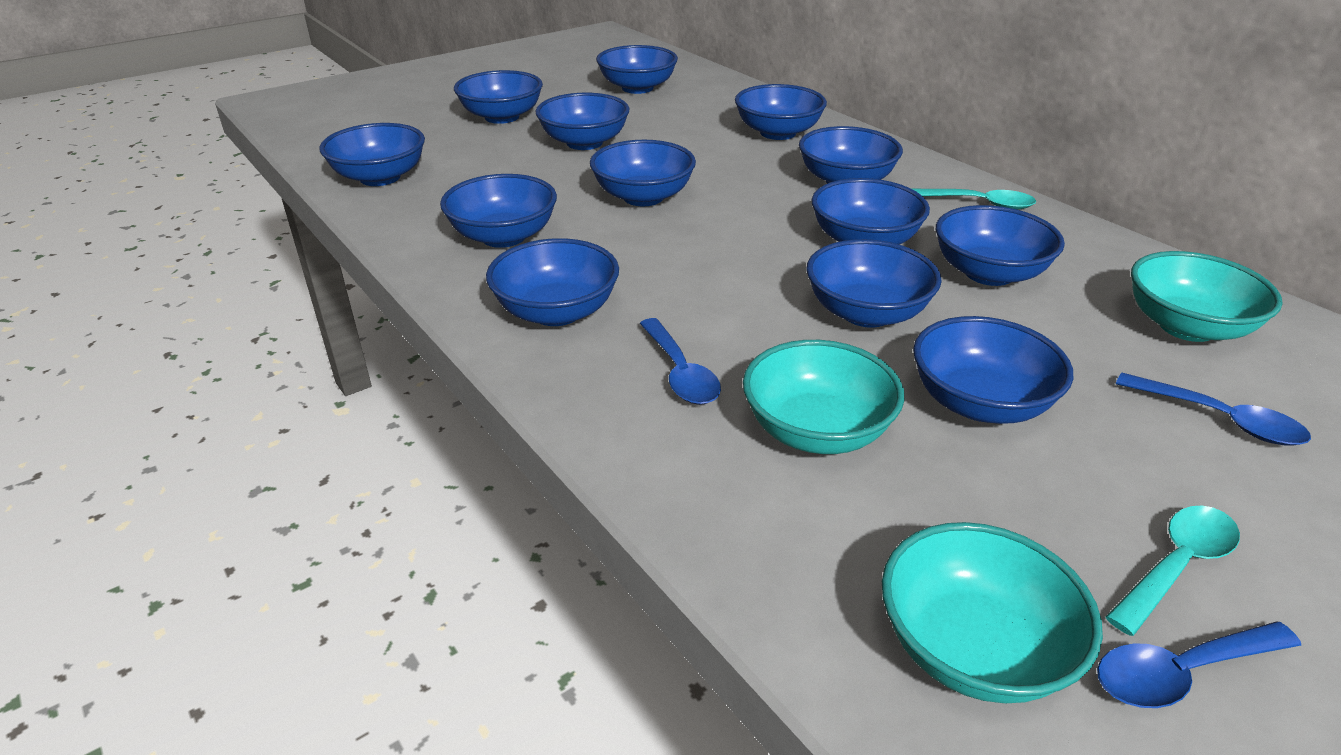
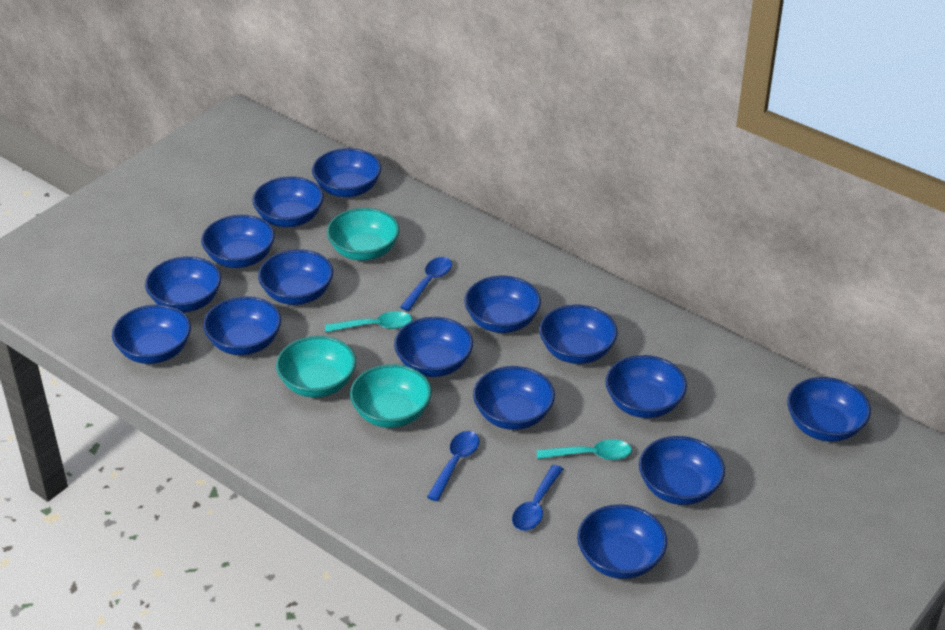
blue bowl: [319,123,425,186] [440,174,557,248] [454,70,543,124] [486,238,619,326] [535,93,630,150] [590,140,696,206] [596,45,678,94] [735,84,827,140] [799,126,903,184] [806,239,942,328] [811,178,930,244] [913,316,1073,424] [936,205,1065,286] = 13 -> [112,304,191,364] [145,256,221,312] [201,215,275,268] [203,296,281,355] [252,176,324,227] [258,249,333,305] [312,148,381,197] [394,317,473,377] [464,276,541,333] [473,366,555,430] [539,304,618,364] [577,504,667,579] [605,355,687,418] [639,436,725,505] [787,377,871,442] = 15

